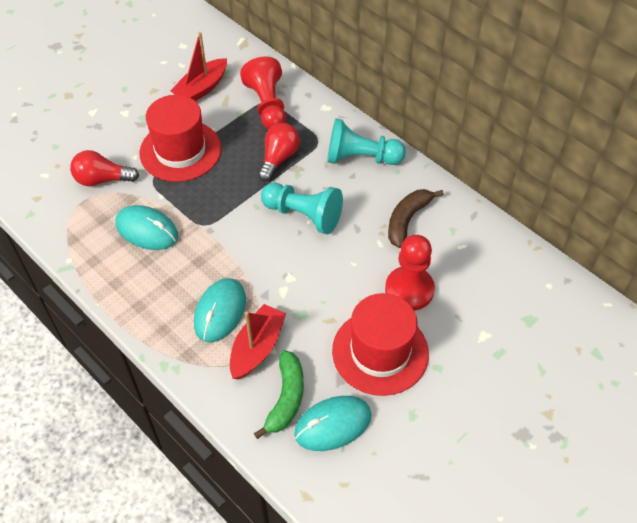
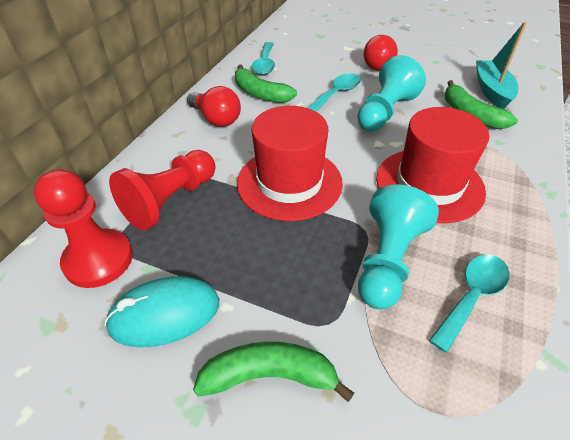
brown banana: [388,189,444,248] = 1 -> none = 0
green banana: [254,350,304,439] = 1 -> [193,342,354,402] [235,64,297,103] [445,80,518,129] = 3
red boat: [170,32,227,101] [230,304,286,380] = 2 -> none = 0
turquoise boat: none = 0 -> [476,22,527,109] = 1
turquoise mouse: [115,205,178,250] [194,278,246,342] [294,396,371,451] = 3 -> [104,276,219,347] = 1
turquoise spoon: none = 0 -> [252,42,275,75] [307,73,361,112] [429,255,510,353] = 3

